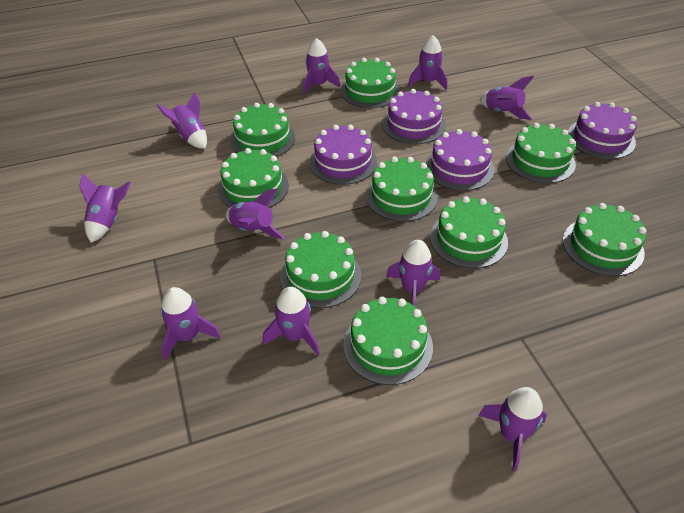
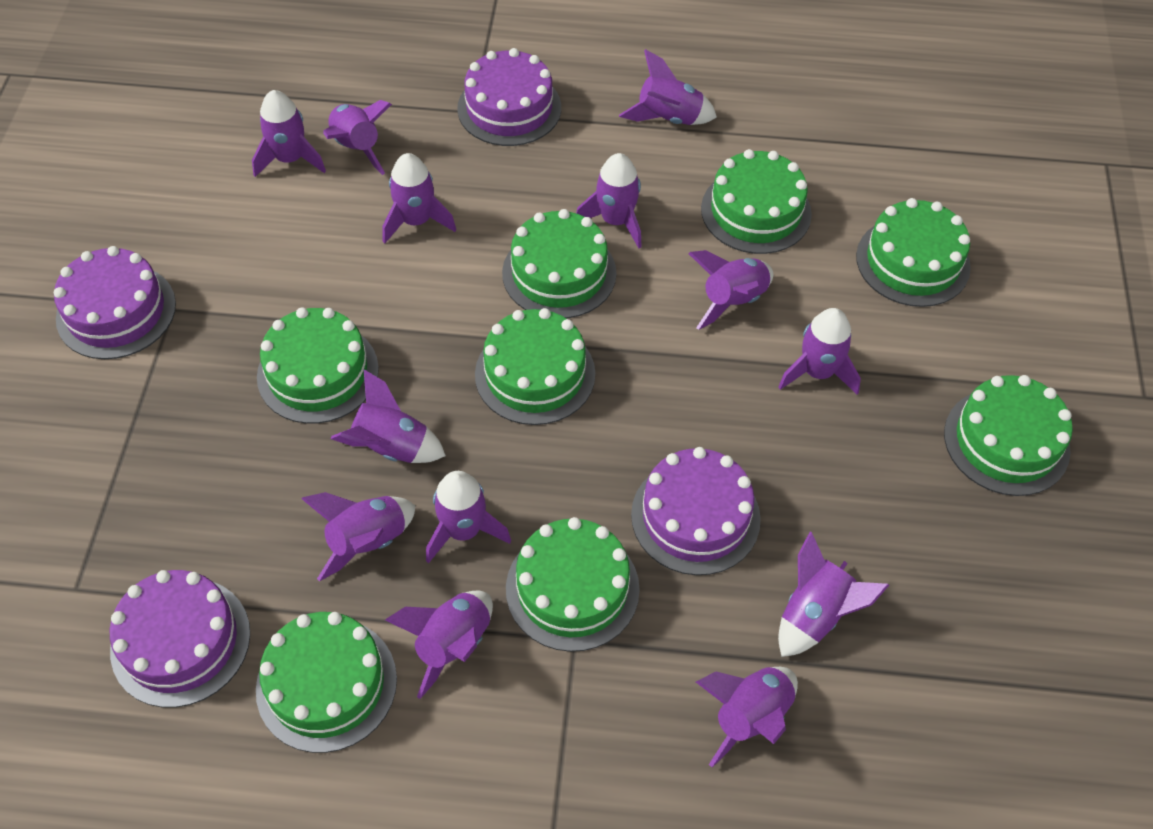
green cake: [218,148,289,208] [230,103,295,157] [280,231,361,308] [340,58,400,108] [343,297,433,385] [365,157,438,222] [430,196,508,268] [506,123,576,183] [563,203,646,276] = 9 -> [256,612,397,753] [257,307,379,424] [475,308,595,425] [502,209,616,318] [506,517,640,652] [701,149,812,254] [856,198,971,307] [944,375,1073,496] = 8
purple rocket: [79,172,131,243] [156,92,207,149] [161,287,221,361] [226,188,285,239] [263,287,320,355] [303,38,340,95] [386,240,440,306] [408,35,447,90] [478,387,547,471] [479,76,534,120] = 10 -> [252,90,326,177] [301,492,415,581] [323,100,392,175] [331,369,446,463] [382,153,456,244] [385,591,493,699] [426,471,511,563] [576,153,642,248] [619,49,717,125] [688,250,773,330] [696,667,798,767] [778,308,861,395] [778,532,889,657] = 13

